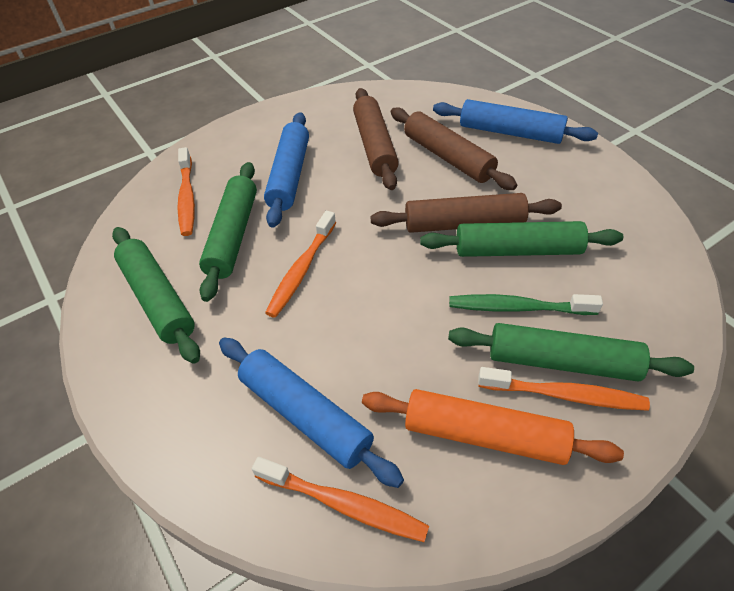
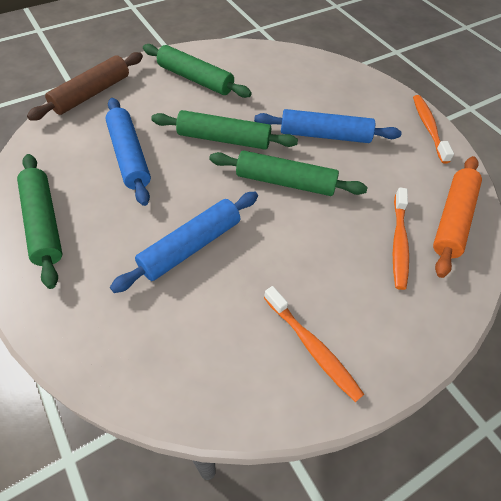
brown rolling pin: [353,88,399,190] [370,193,562,233] [391,107,517,190] = 3 -> [27,52,143,121] = 1
green toothbrush: [449,294,603,315] = 1 -> none = 0
orange toothbrush: [177,147,195,236] [252,457,429,542] [265,211,336,318] [478,367,650,411] = 4 -> [264,286,364,402] [393,187,409,290] [413,95,454,164] = 3

